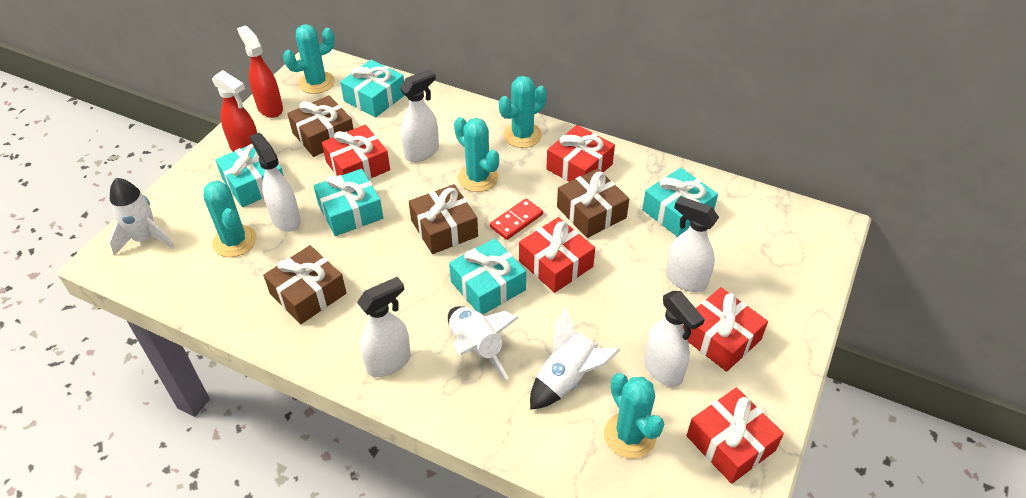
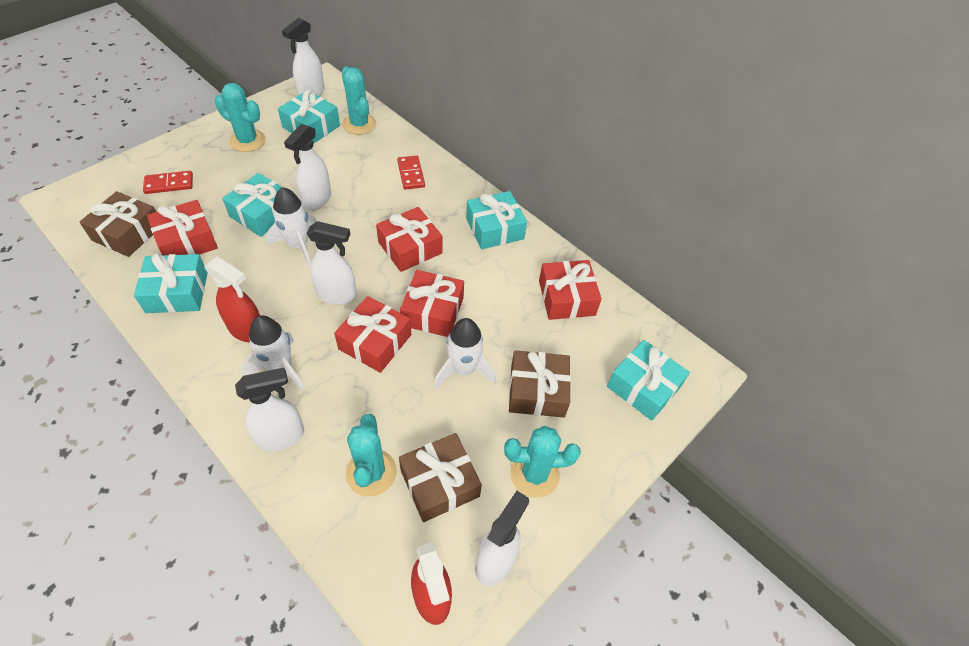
brown gift: [263,245,346,324] [287,95,353,157] [409,184,478,254] [557,169,629,238] = 4 -> [80,191,156,257] [399,433,482,522] [509,350,571,417] = 3
red domino: [490,198,543,240] = 1 -> [143,171,193,194] [397,155,425,189] = 2
turquoise cactus: [203,181,256,257] [283,24,335,94] [454,117,499,192] [499,76,547,148] [604,373,664,459] = 5 -> [215,83,265,152] [342,66,376,135] [346,414,397,497] [504,426,581,498] = 4

